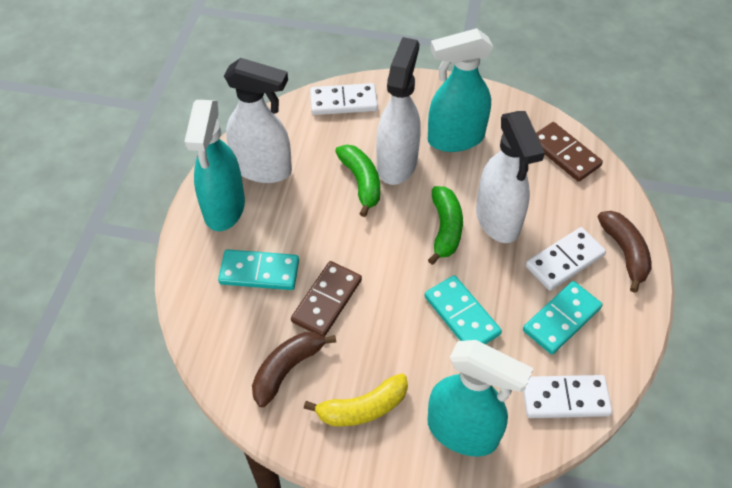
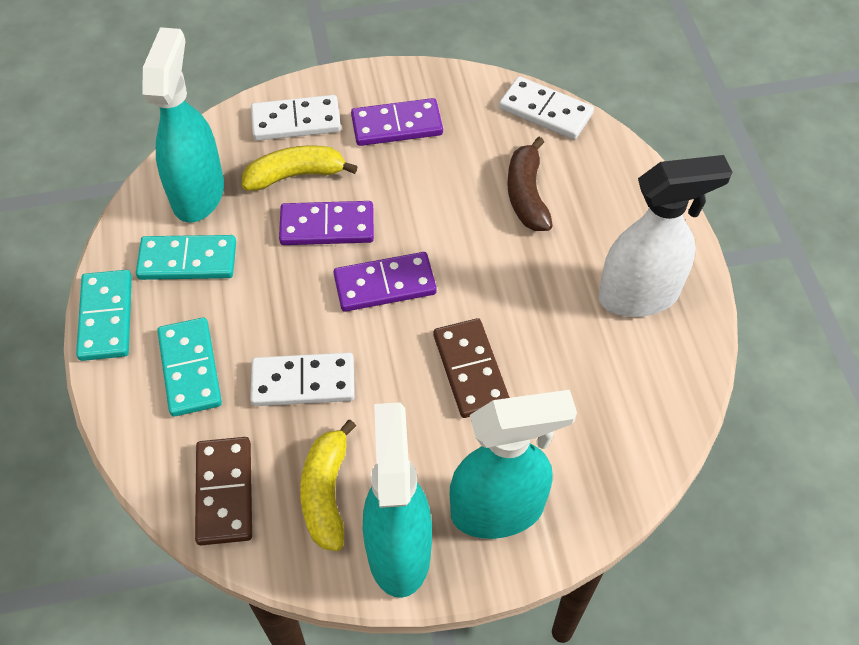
brown banana: [252,332,336,407] [598,211,652,293] = 2 -> [507,137,553,231] = 1
green banana: [335,145,380,217] [428,186,463,265] = 2 -> none = 0
purple domino: none = 0 -> [279,201,374,245] [334,252,437,312] [351,98,443,146] = 3
white spray bottle: [224,58,292,183] [376,37,421,185] [476,111,545,243] = 3 -> [598,155,732,317] = 1
yellow banana: [304,373,408,427] = 1 -> [242,145,358,191] [300,420,356,551] = 2

